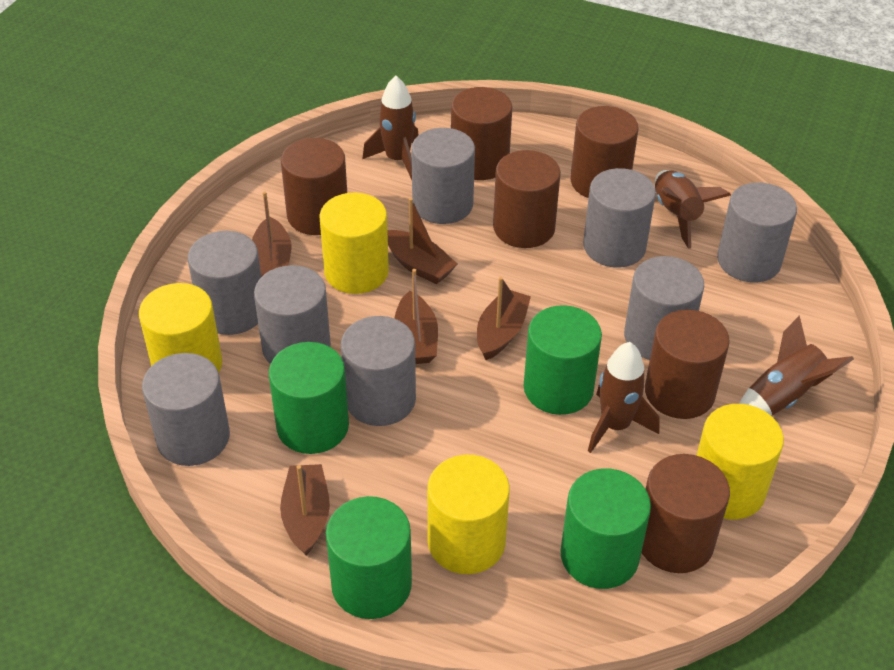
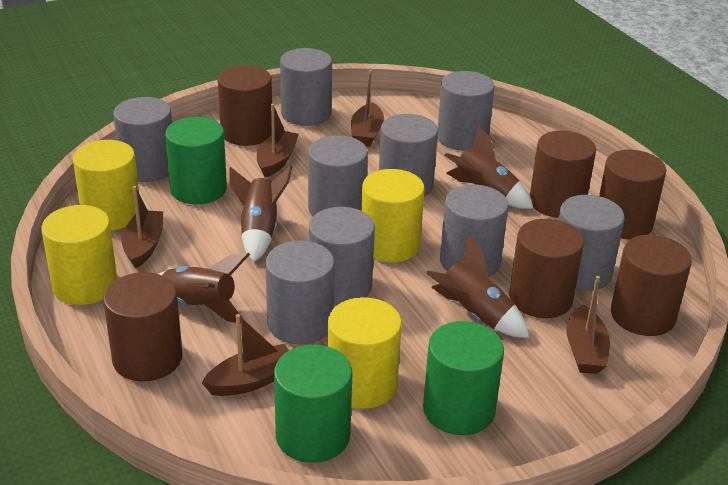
green cylinder: [269,342,349,454] [326,496,412,619] [524,305,602,415] [560,469,651,589] = 4 -> [165,117,227,204] [274,345,352,463] [423,321,504,435] = 3
grey cylinder: [142,353,230,466] [188,231,261,335] [254,265,331,364] [341,316,416,426] [411,128,475,224] [583,168,656,268] [624,256,704,360] [717,182,797,282] = 8 -> [113,97,172,182] [265,241,335,344] [280,48,332,126] [308,135,368,216] [309,207,375,306] [379,114,438,197] [438,71,495,151] [440,184,509,277] [558,195,625,291] = 9

